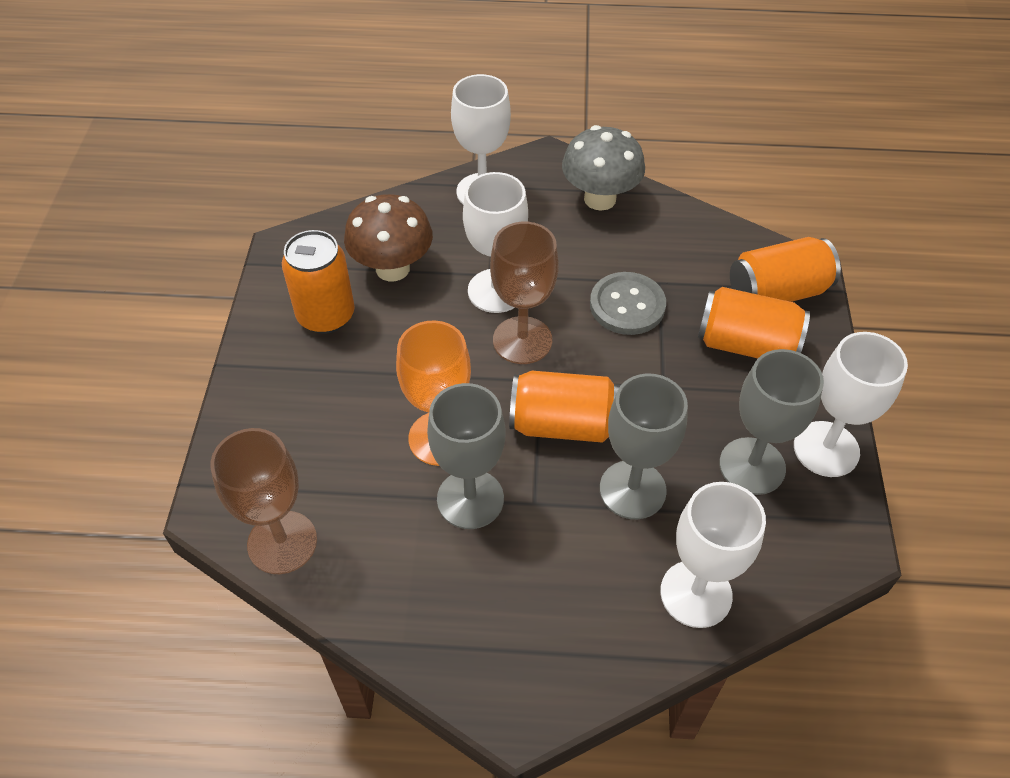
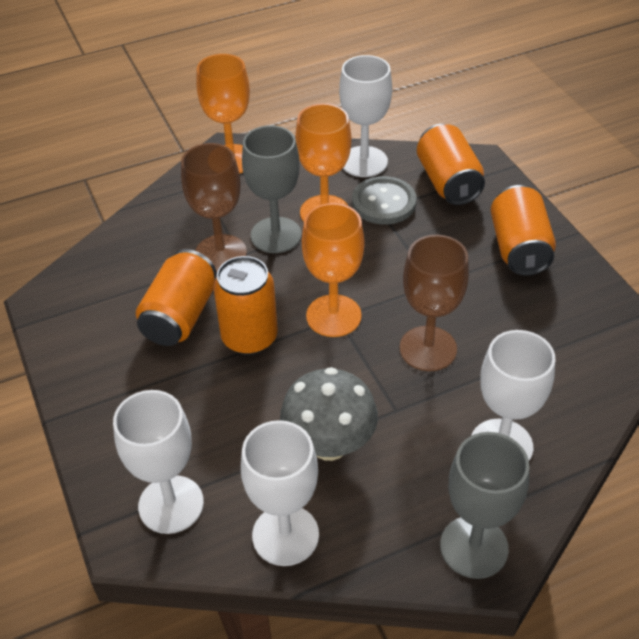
brown mushroom: [344,194,433,282] = 1 -> none = 0
grey goblet: [427,383,505,529] [600,373,688,519] [719,349,824,495] = 3 -> [242,125,302,253] [440,432,529,579] = 2
orange goblet: [396,320,471,466] = 1 -> [196,54,250,174] [295,103,351,222] [302,203,364,337] = 3

